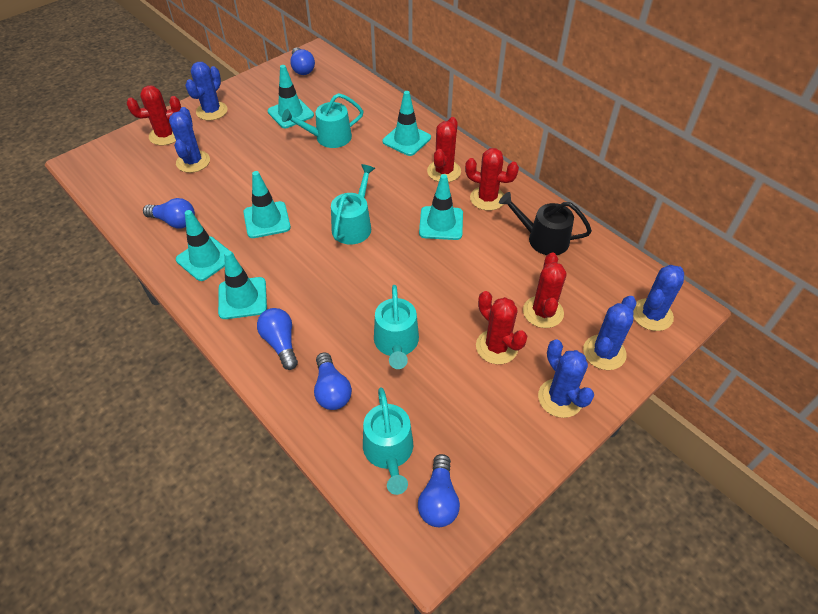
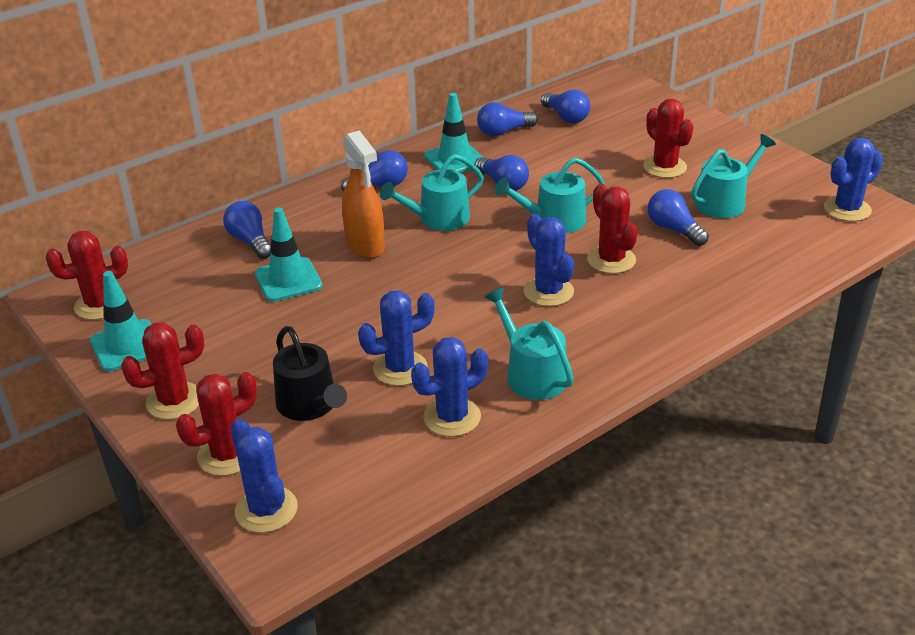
blue light bulb: [143,198,195,229] [257,308,298,370] [290,47,315,75] [314,352,352,410] [418,454,460,527] = 5 -> [223,201,271,259] [341,150,408,191] [475,155,529,191] [477,102,538,137] [541,89,590,123] [647,189,709,246] = 6
orange spray bottle: none = 0 -> [342,130,385,258] = 1
turquoise traffic cone: [176,210,234,281] [218,250,267,319] [243,171,291,238] [268,65,314,128] [382,91,431,156] [419,174,463,240] = 6 -> [90,271,152,371] [255,208,322,302] [424,93,483,173] = 3

